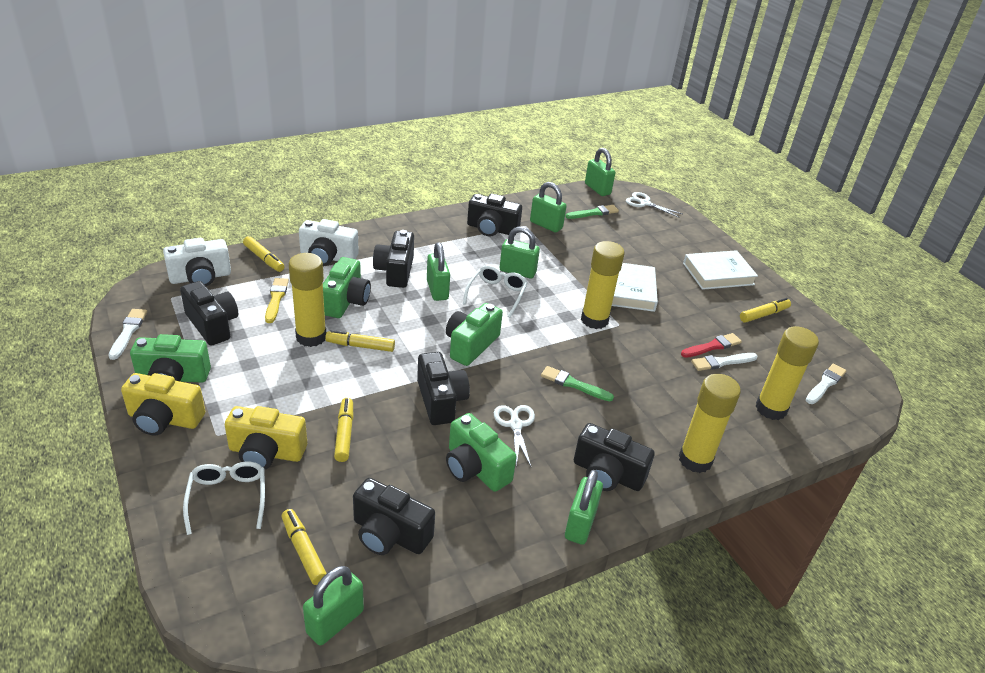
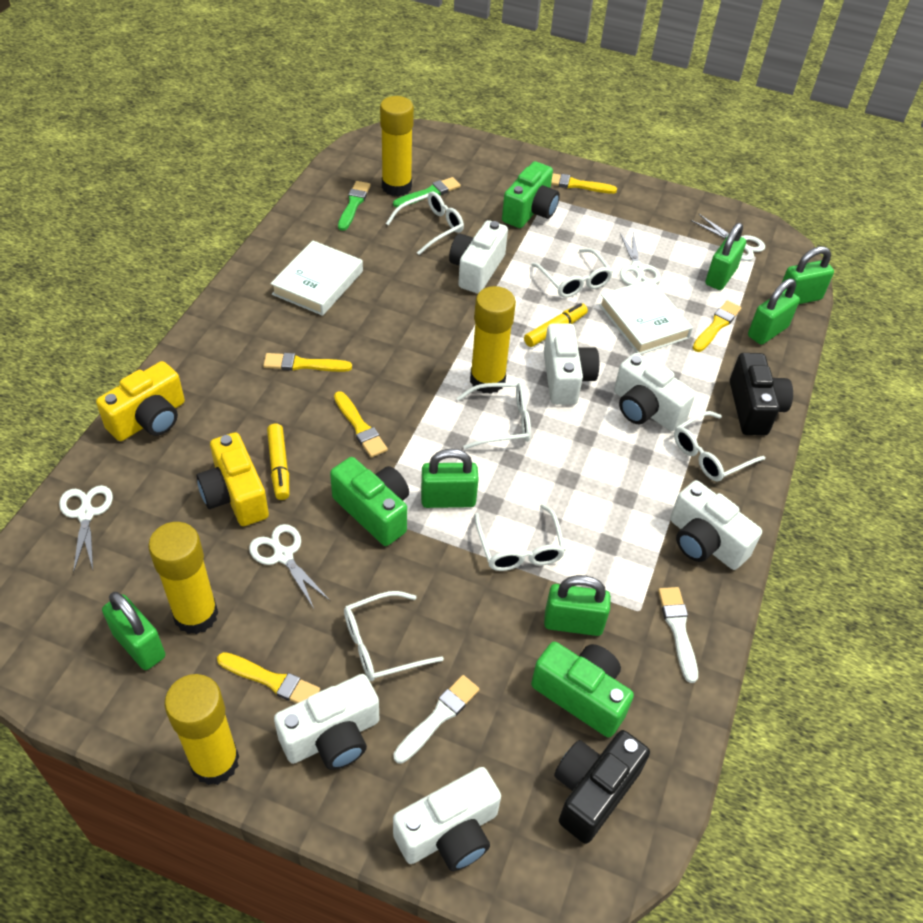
black camera: [180,281,238,346] [353,478,435,555] [373,230,414,288] [417,352,470,425] [467,193,522,237] [574,423,655,491] = 6 -> [554,730,650,844] [730,353,793,436] = 2
green camera: [130,334,211,383] [323,257,371,318] [446,303,503,366] [446,413,517,492] = 4 -> [330,457,409,546] [502,161,560,228] [531,642,634,737] = 3
red brush: [681,333,742,358] = 1 -> none = 0
white brush: [108,309,147,360] [691,353,757,371] [806,364,846,404] = 3 -> [393,675,480,764] [658,587,698,683] = 2
white camera: [163,238,231,286] [299,219,359,266] = 2 -> [274,674,379,770] [393,767,501,871] [449,220,508,293] [544,324,599,405] [614,353,695,431] [670,480,762,570] = 6
white glasses: [183,461,265,535] [463,265,528,318] = 2 -> [344,591,444,681] [386,192,464,255] [457,383,531,449] [475,504,566,571] [531,248,613,298] [674,411,765,482] = 6
white scissors: [494,405,535,467] [626,192,682,218] = 2 -> [59,485,113,573] [249,524,330,609] [620,232,661,285] [690,214,765,261] = 4
yellow brush: [265,278,289,323] = 1 -> [217,652,320,703] [263,353,352,372] [334,391,388,458] [551,173,617,194] [693,300,741,352] = 5
yellow marker: [243,236,285,272] [281,509,327,585] [325,330,395,352] [334,398,353,462] [740,298,791,323] = 5 -> [267,424,289,500] [524,303,588,347] = 2

